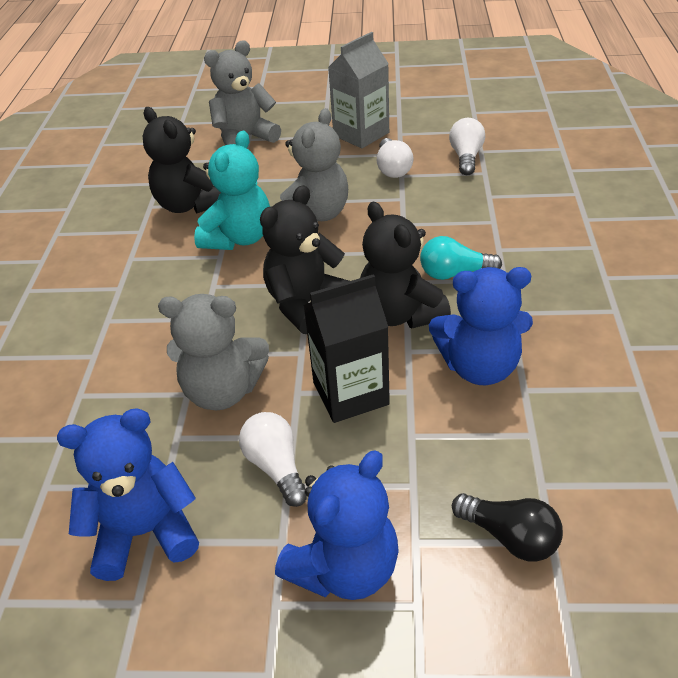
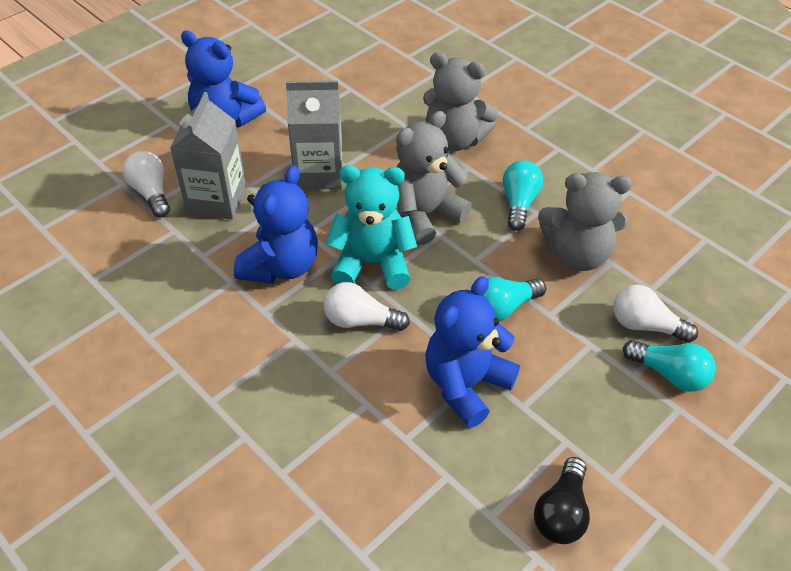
black carton: [304,274,390,423] = 1 -> none = 0
black teddy bear: [143,107,221,214] [260,185,349,334] [360,202,451,328] = 3 -> none = 0
grey carton: [328,32,389,148] = 1 -> [170,92,246,220] [286,80,343,189] = 2
turquoise light bulb: [420,236,502,280] = 1 -> [483,277,546,321] [503,160,543,231] [623,340,716,392] = 3

